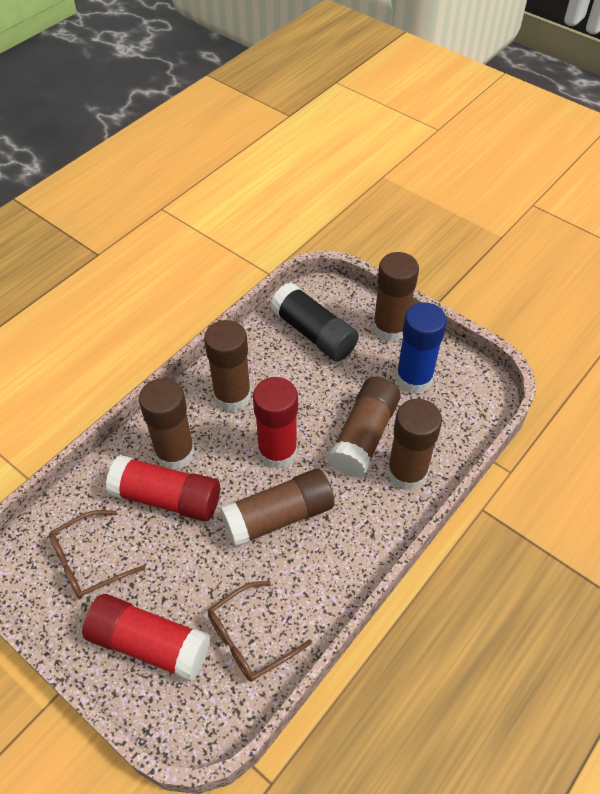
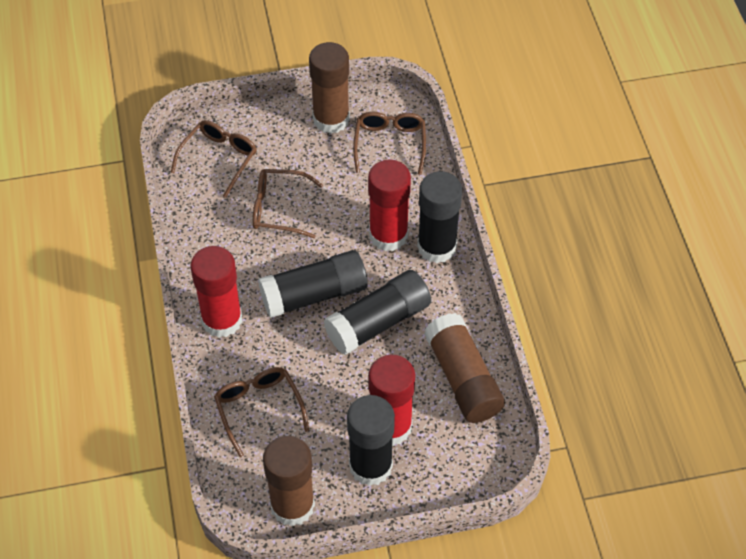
black glue stick: [270,282,359,361] = 1 -> [258,250,368,318] [324,270,431,355] [347,395,395,486] [417,171,462,263] = 4
blue glue stick: [396,303,447,394] = 1 -> none = 0
brown glasses: [49,510,145,599] [208,581,312,682] = 2 -> [171,120,257,198] [214,367,309,457] [253,169,323,238] [353,112,426,175] = 4
brown glue stick: [139,378,195,470] [204,320,251,411] [220,469,335,548] [328,377,400,478] [373,252,419,342] [387,399,442,491] = 6 -> [263,436,315,526] [309,42,350,134] [424,313,505,423] = 3

